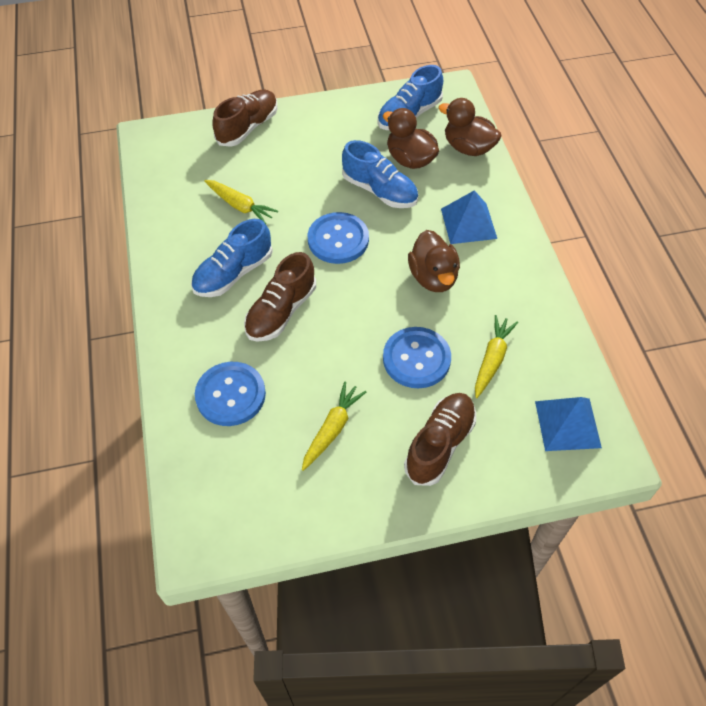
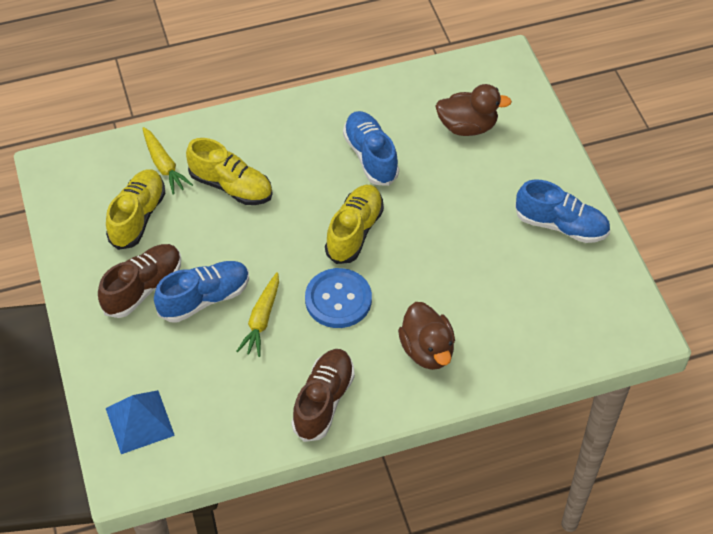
blue button: [195,362,266,426] [308,212,369,264] [383,327,451,388] = 3 -> [305,268,372,328] = 1
blue pyramid: [441,190,497,244] [535,397,602,451] = 2 -> [106,390,175,454] = 1
brown duck: [383,108,439,169] [408,230,460,292] [439,98,502,156] = 3 -> [398,302,455,370] [435,84,512,136] = 2
brown shoe: [212,89,278,147] [244,252,316,342] [404,393,476,486] = 3 -> [98,244,181,318] [291,349,355,442] = 2
yellow carrot: [204,180,278,224] [302,381,366,471] [475,315,518,398] = 3 -> [142,127,193,194] [237,272,279,357] = 2
yellow shoe: none = 0 -> [106,169,165,250] [186,138,273,205] [325,185,384,264] = 3

